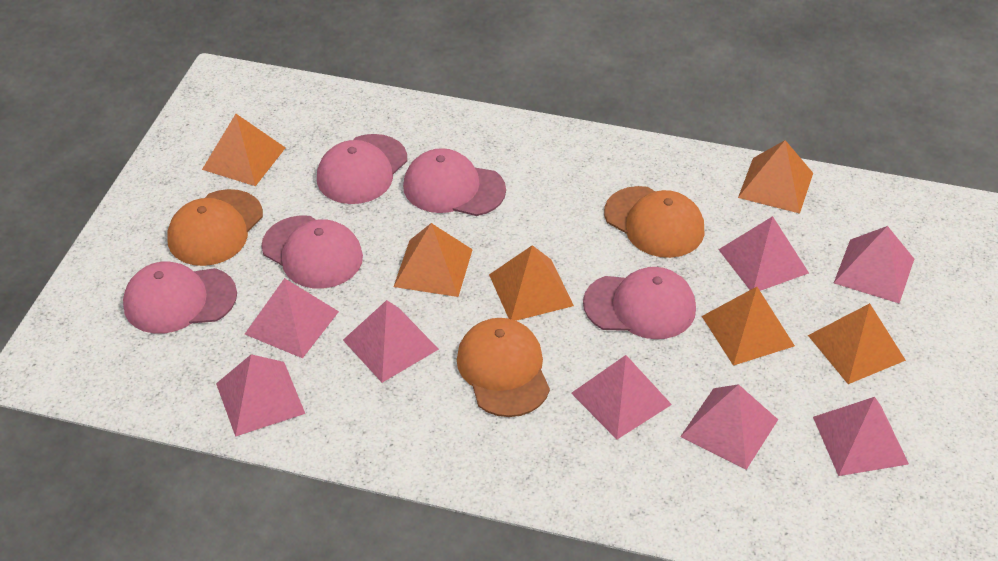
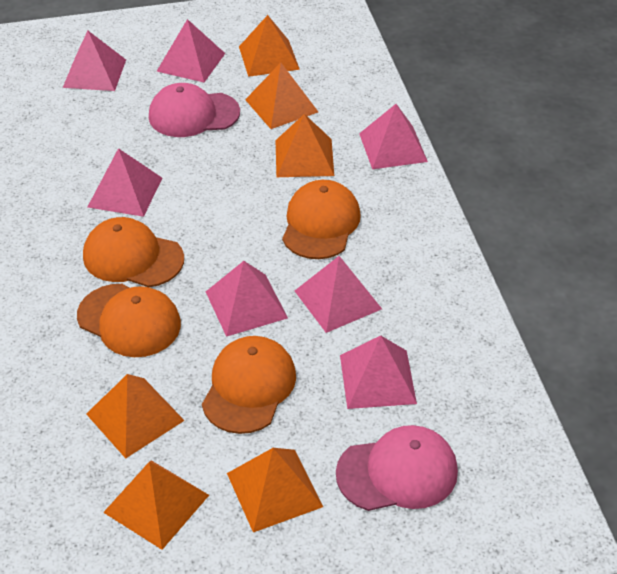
orange cap: [167,189,263,266] [457,318,550,417] [604,186,704,258] = 3 -> [77,284,181,357] [83,217,184,287] [202,336,296,434] [282,180,361,259] = 4
pink cap: [123,261,237,334] [261,215,363,289] [317,134,407,204] [403,148,506,216] [583,267,696,339] = 5 -> [149,83,240,137] [336,425,458,511] = 2
pink pyramid: [216,354,305,437] [245,278,339,358] [343,300,439,383] [571,355,672,439] [680,384,778,470] [718,216,809,291] [813,397,909,476] [834,226,914,303] = 8 -> [63,31,126,91] [88,148,162,217] [157,19,225,82] [206,261,288,337] [295,256,382,333] [340,336,417,409] [359,104,428,169] = 7

